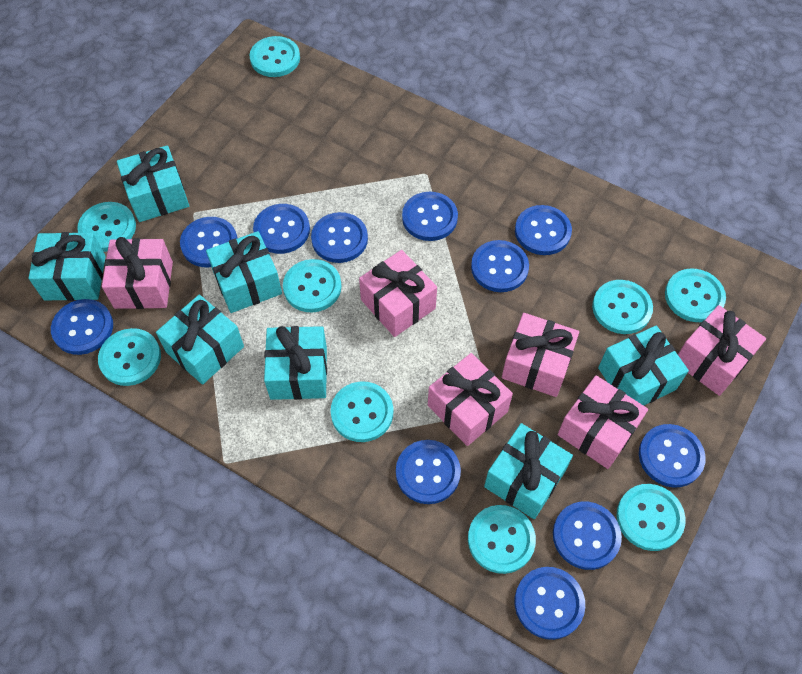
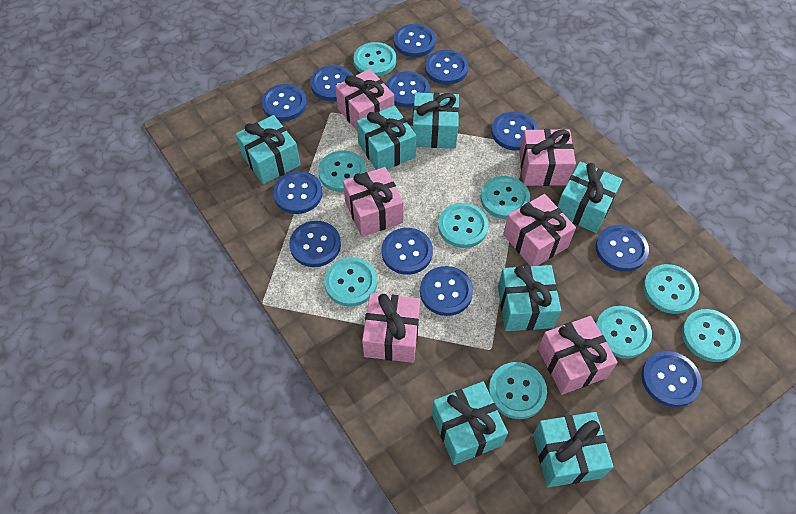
blue button: [51,299,113,355] [180,217,238,267] [253,204,310,254] [311,212,368,263] [396,440,461,504] [402,192,458,241] [471,240,529,292] [515,205,572,255] [515,567,585,640] [553,502,622,570] [639,424,706,488] = 11 -> [261,84,307,121] [273,171,323,214] [289,221,341,267] [310,65,353,101] [382,228,433,275] [386,71,430,108] [394,24,436,57] [420,266,473,316] [425,50,468,85] [491,112,538,151] [595,225,649,272] [642,351,702,407] = 12

